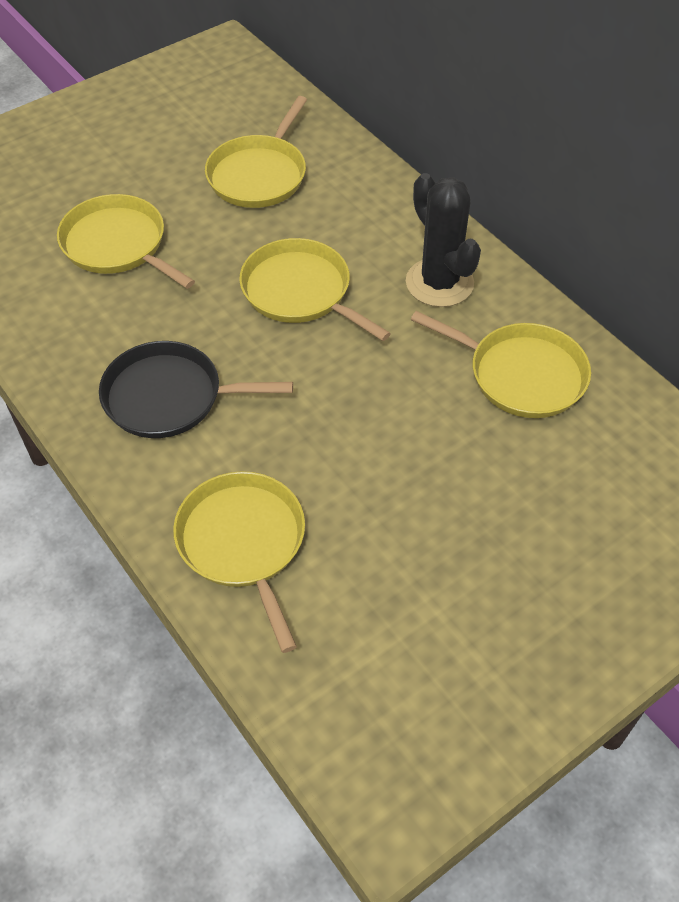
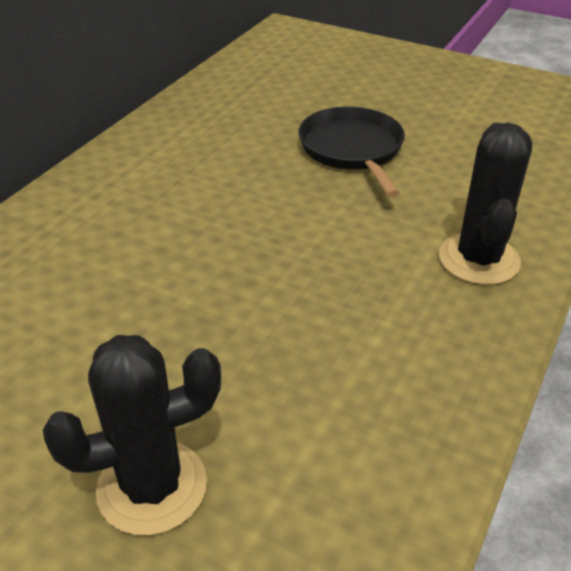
black cactus: [406,173,481,307] = 1 -> [43,335,221,535] [439,122,532,285] = 2
yellow pan: [57,194,195,289] [173,471,305,653] [205,96,307,208] [239,238,391,341] [411,311,591,418] = 5 -> none = 0

